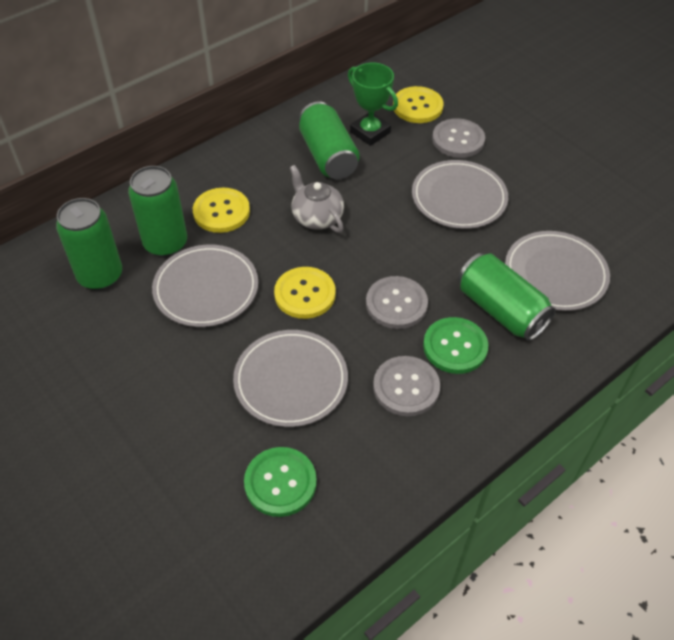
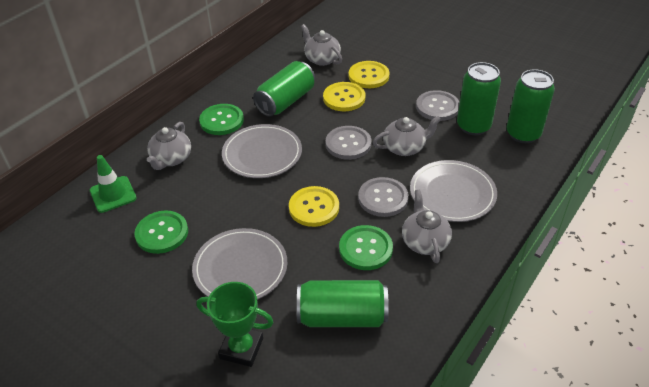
green button: [244,447,317,517] [423,317,488,374] = 2 -> [134,211,188,254] [199,104,244,135] [339,225,393,270] = 3
green traffic cone: none = 0 -> [90,155,137,213] = 1
grey plate: [152,245,258,327] [233,330,348,427] [412,160,508,229] [505,231,610,311] = 4 -> [192,228,288,300] [222,124,302,178] [410,160,497,222] = 3
grey teapot: [290,165,344,233] = 1 -> [147,122,191,170] [301,24,342,66] [373,116,441,156] [402,190,452,263] = 4

